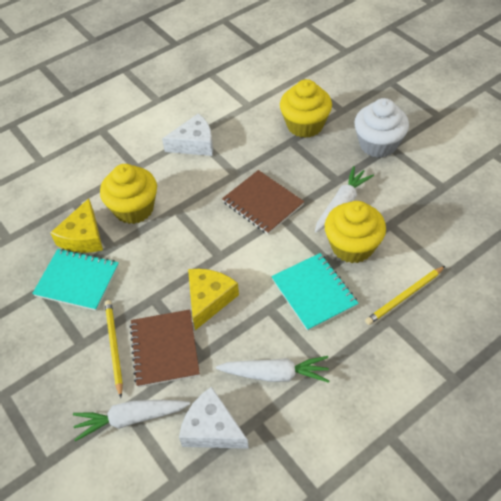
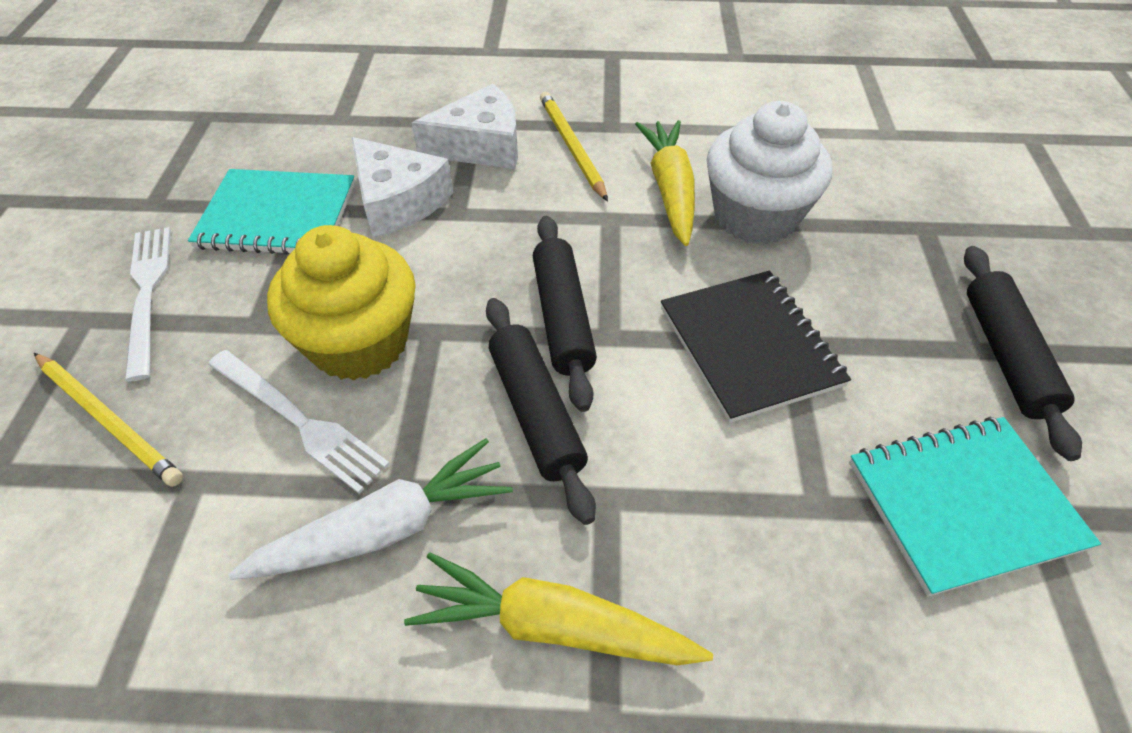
black notebook: none = 0 -> [661,271,851,423] = 1
black rolling pin: none = 0 -> [486,298,596,525] [533,216,597,412] [964,246,1082,461] = 3
brown notebook: [130,310,200,387] [222,170,304,235] = 2 -> none = 0
white carrot: [73,400,190,441] [216,356,330,383] [315,166,374,232] = 3 -> [229,438,513,580] = 1
white fork: none = 0 -> [125,227,171,382] [208,350,390,493] = 2
yellow carrot: none = 0 -> [404,553,713,665] [635,120,695,246] = 2
yellow cheese: [50,198,103,253] [188,269,239,330] = 2 -> none = 0
yellow cupcake: [100,164,157,224] [280,79,332,138] [325,201,386,263] = 3 -> [267,225,416,381] = 1

